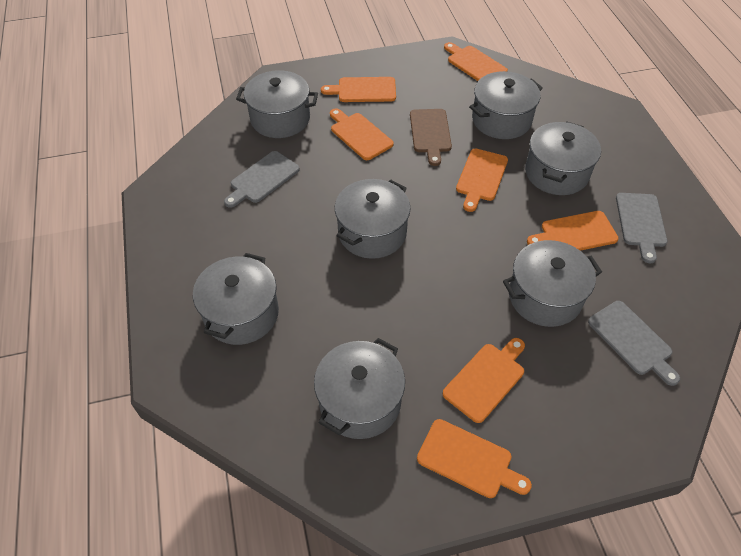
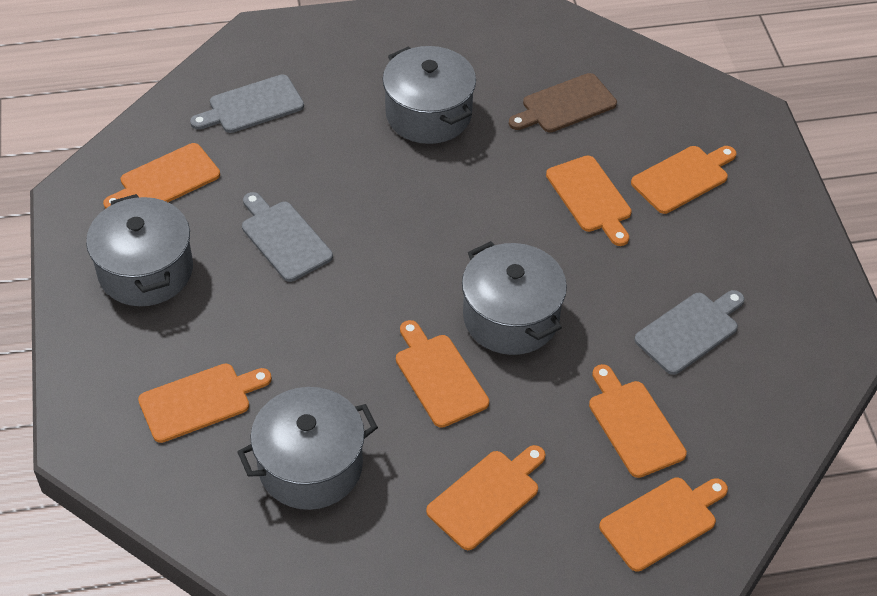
grey pot: [193,253,279,345] [236,70,318,138] [314,338,405,439] [335,179,411,259] [469,71,543,139] [503,240,602,327] [525,121,601,195] = 7 -> [86,194,193,306] [237,387,378,510] [383,46,476,144] [462,241,567,355] = 4
orange cutting board: [321,77,396,102] [330,108,394,160] [417,419,532,498] [443,338,525,423] [444,42,508,81] [456,149,508,212] [527,211,618,251] = 7 -> [103,143,220,209] [138,363,272,443] [396,320,489,428] [426,445,546,550] [546,156,632,246] [589,364,687,478] [599,477,728,572] [631,146,737,214] = 8

